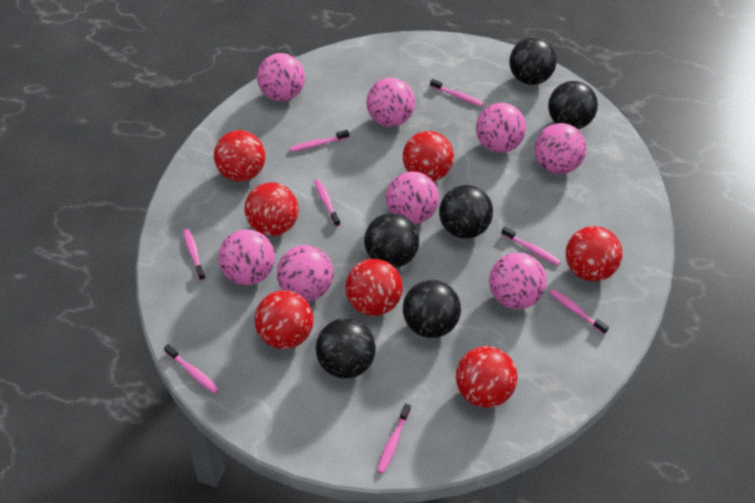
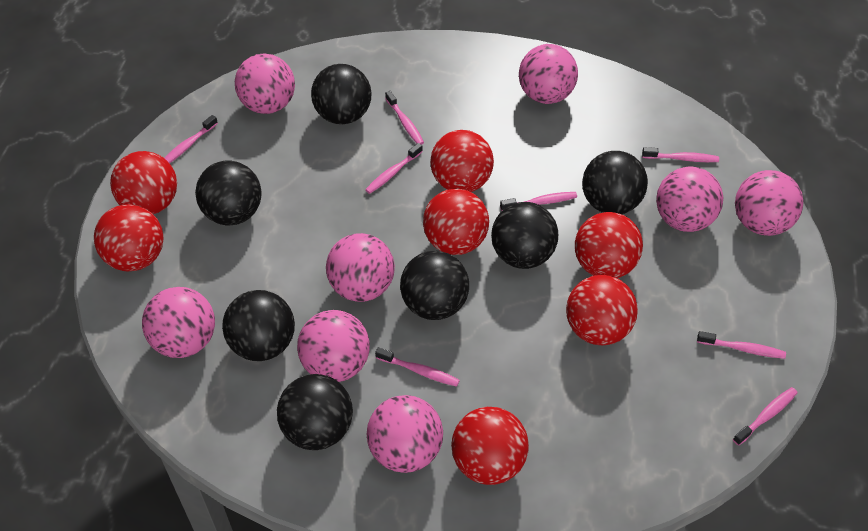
black ball: [316,318,376,379] [364,213,419,268] [403,280,461,338] [439,185,493,239] [509,38,557,85] [548,81,598,129] = 6 -> [195,160,261,226] [222,290,295,361] [277,374,353,450] [311,64,372,124] [400,251,469,320] [491,202,558,269] [582,151,648,214] = 7

